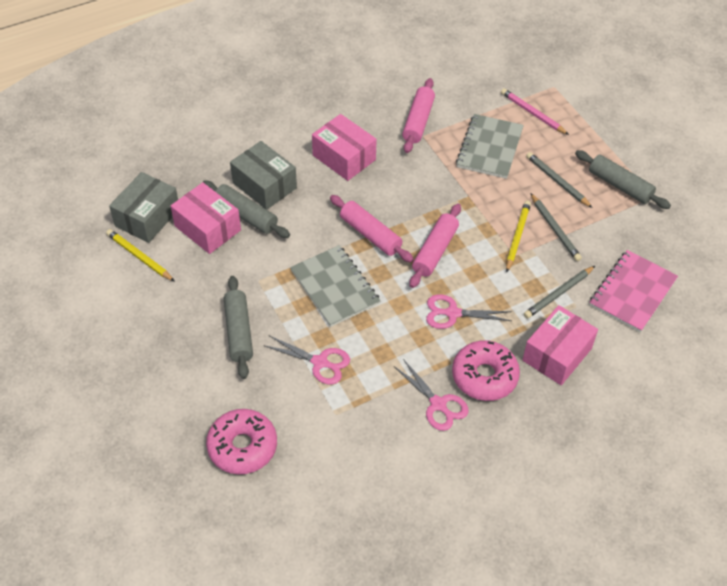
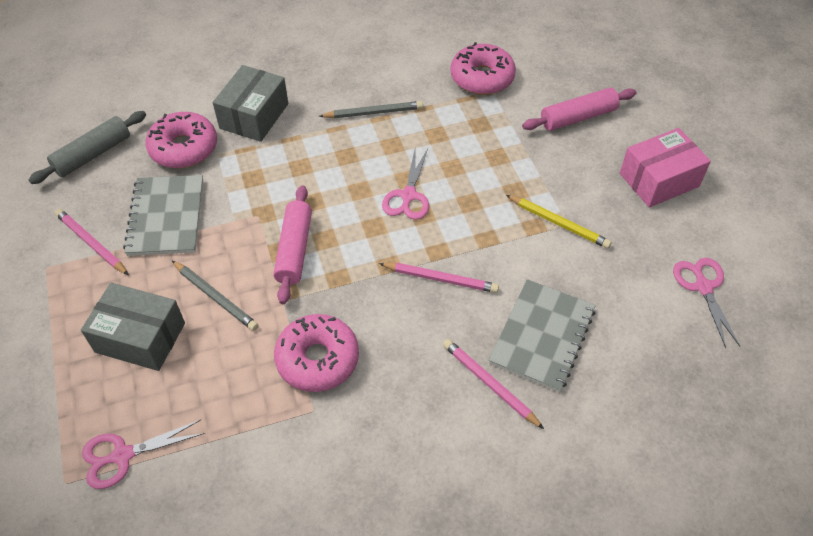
grey pencil: [524,266,595,318] [526,152,593,208] [530,193,582,261] = 3 -> [172,261,259,331] [319,101,423,118] = 2
grey rolling pin: [203,181,290,238] [224,276,253,379] [575,150,671,209] = 3 -> [29,111,146,184] = 1
pink box: [171,182,241,254] [312,114,377,181] [523,305,598,385] = 3 -> [620,128,711,207] = 1
pink donut: [206,409,277,474] [452,340,520,401] = 2 -> [146,112,217,168] [274,314,359,392] [450,42,516,95] = 3
pink notebook: [589,250,678,332] = 1 -> none = 0
pink pencil: [501,88,569,135] = 1 -> [55,209,129,275] [379,263,499,293] [443,339,544,429] = 3
pink rolling pin: [330,195,414,263] [402,78,435,153] [409,204,461,288] = 3 -> [273,185,312,304] [522,88,637,131] = 2
yellow pencil: [106,229,174,281] [506,201,531,272] = 2 -> [506,195,612,249] = 1

